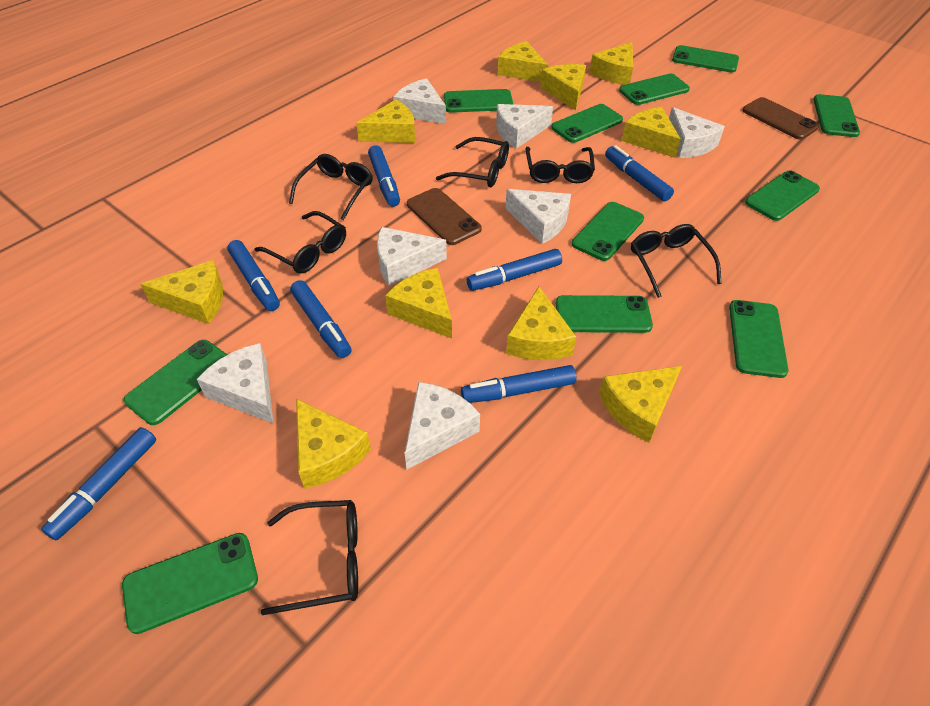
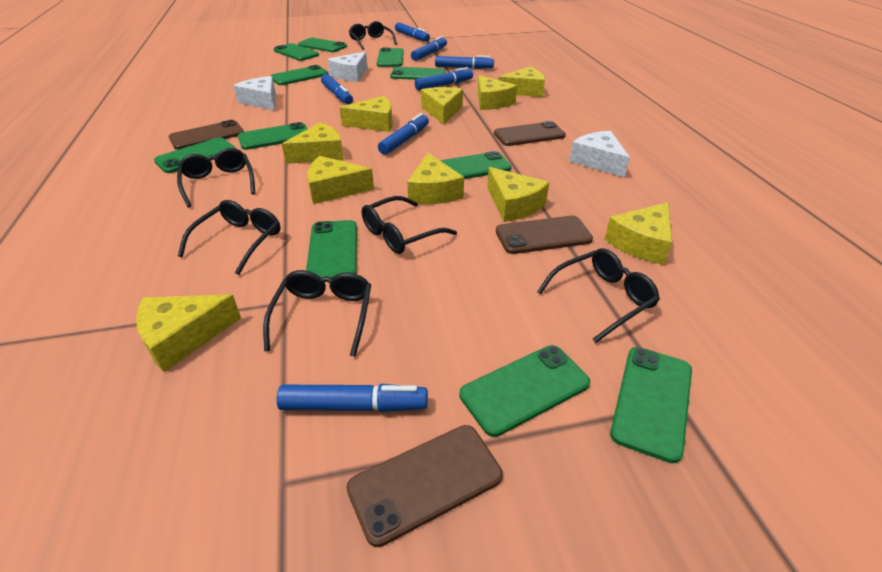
brown phone: [407,188,482,245] [743,97,819,140] = 2 -> [169,120,244,150] [347,425,503,547] [494,121,566,146] [496,216,593,254] = 4
white cheese: [197,343,274,424] [377,227,447,286] [393,78,446,124] [405,382,480,470] [496,104,553,149] [505,189,571,244] [669,107,725,158] = 7 -> [233,76,276,111] [328,52,368,82] [569,131,630,178] = 3

